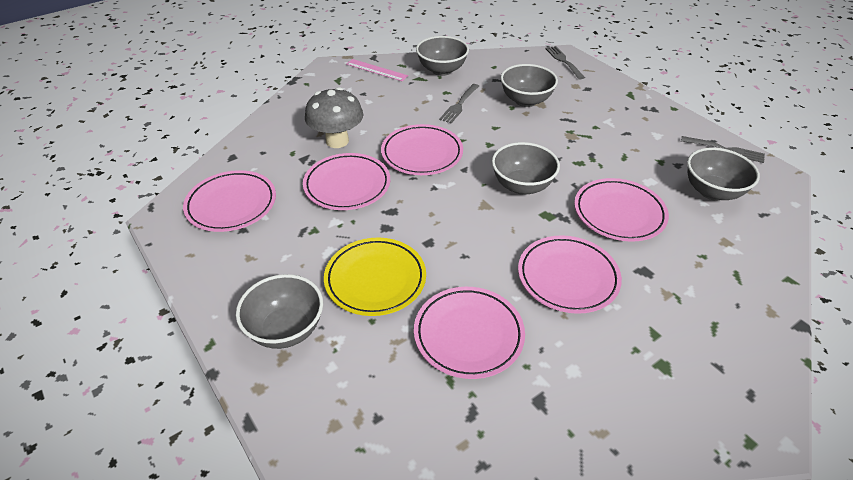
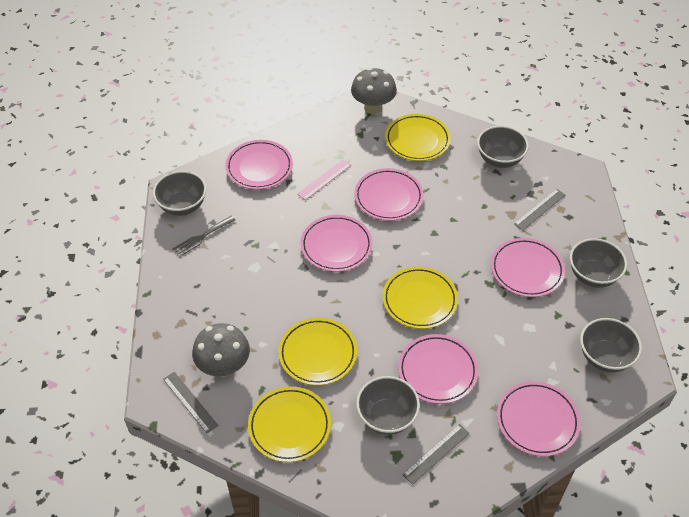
grey fork: [439,84,479,124] [545,46,585,79] [681,136,765,163] = 3 -> [172,215,235,257] = 1
grey mushroom: [305,87,364,148] = 1 -> [192,323,250,377] [351,68,397,114] = 2
grey ruler: none = 0 -> [163,372,218,433] [402,424,470,485] [514,189,566,230] = 3
yellow plate: [324,237,426,316] = 1 -> [248,387,331,462] [279,318,357,386] [383,267,458,329] [385,114,451,161] = 4

